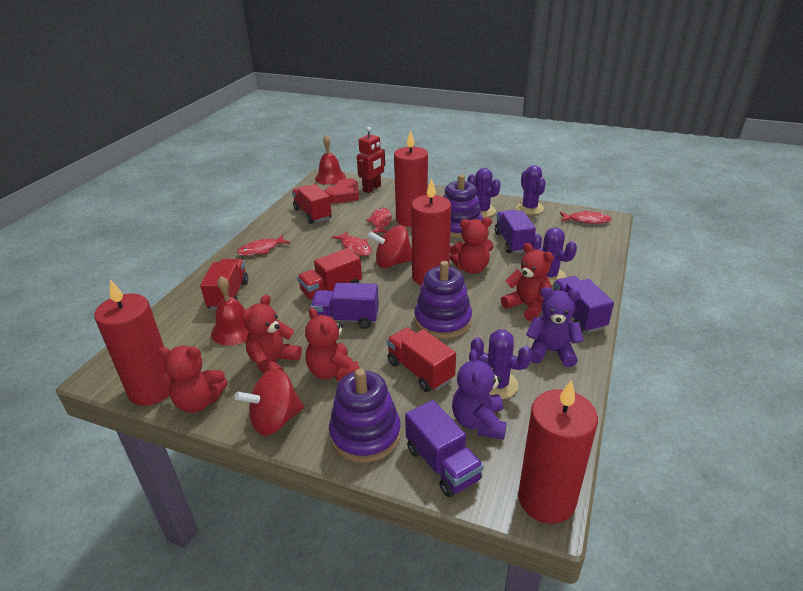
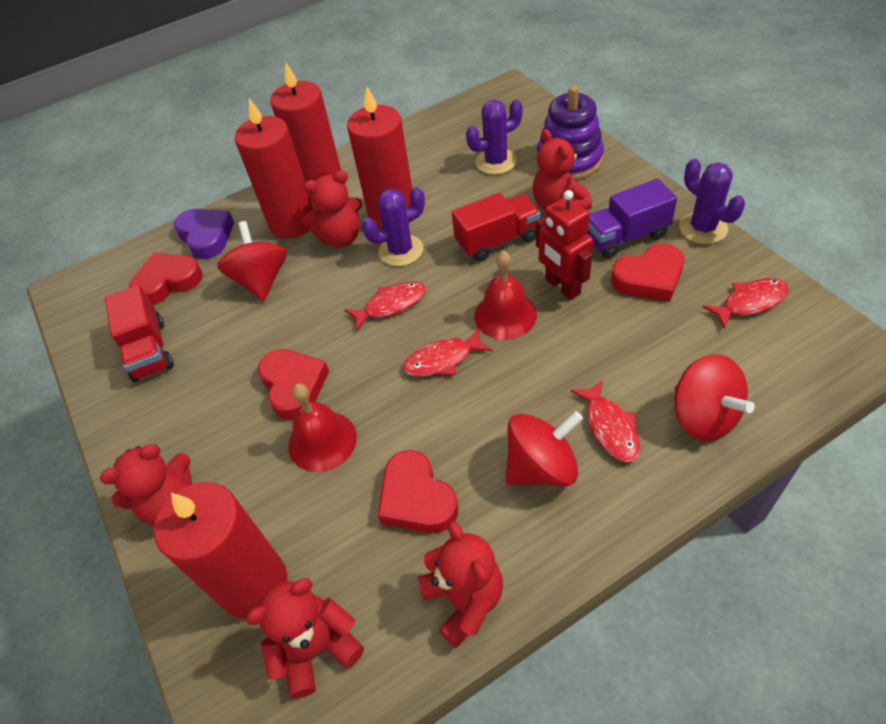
purple cactus: [467,168,501,218] [471,329,533,399] [516,165,546,215] [531,227,577,285] = 4 -> [362,187,425,266] [466,100,523,175] [679,159,745,244] = 3
purple heart: none = 0 -> [174,209,234,259] = 1
purple stacking toy: [329,369,401,463] [414,261,472,339] [443,175,483,238] = 3 -> [537,86,604,180] = 1
purple teddy bear: [452,349,507,440] [526,287,584,367] = 2 -> none = 0
purple truck: [310,283,379,329] [405,400,484,497] [495,210,536,253] [553,276,614,333] = 4 -> [587,179,677,259] = 1
red heart: [324,178,359,203] = 1 -> [129,253,203,305] [258,349,329,420] [378,450,458,533] [611,244,684,302] = 4
red spinning top: [235,369,304,436] [368,225,412,268] = 2 -> [217,221,287,301] [506,411,583,486] [674,354,755,441] = 3
red truck: [200,259,248,310] [292,184,332,224] [297,248,362,300] [387,327,456,392] = 4 -> [105,285,174,382] [452,193,540,262] = 2

